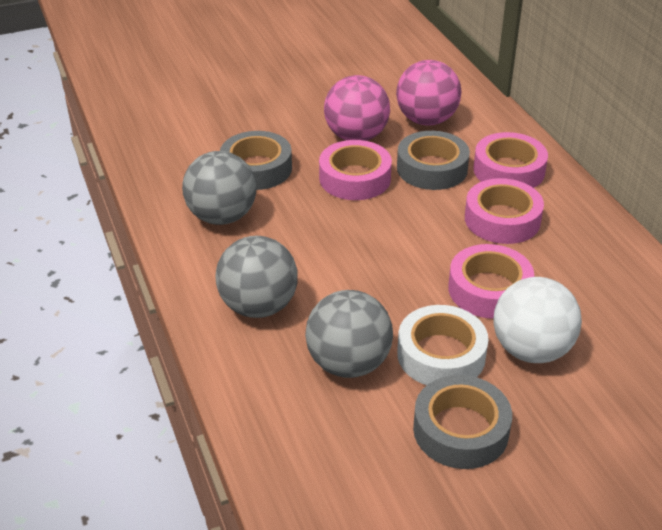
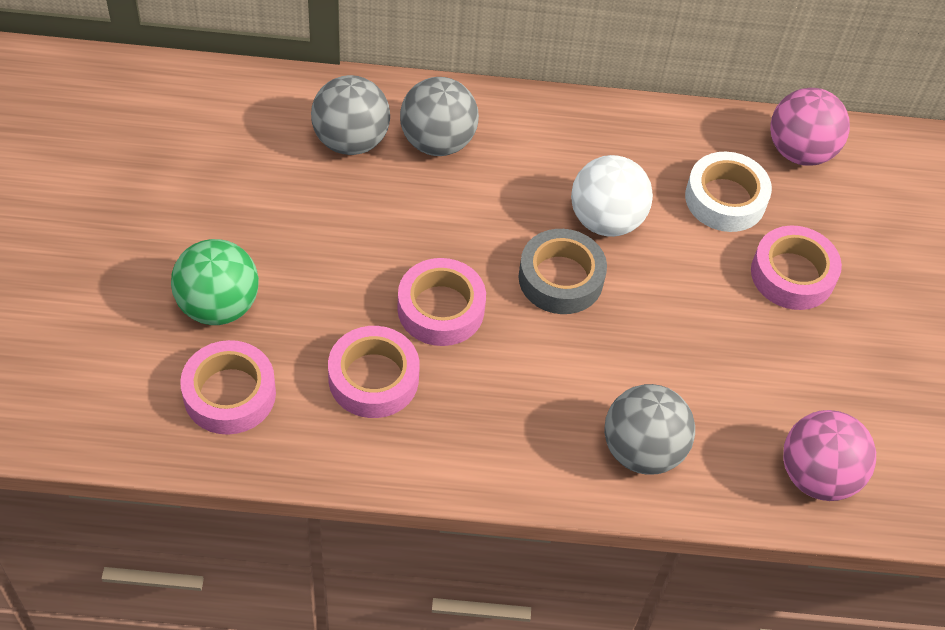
green ball: none = 0 -> [171,239,259,325] = 1
grey tape: [220,131,292,190] [397,131,470,190] [413,375,512,469] = 3 -> [518,229,607,314] = 1

